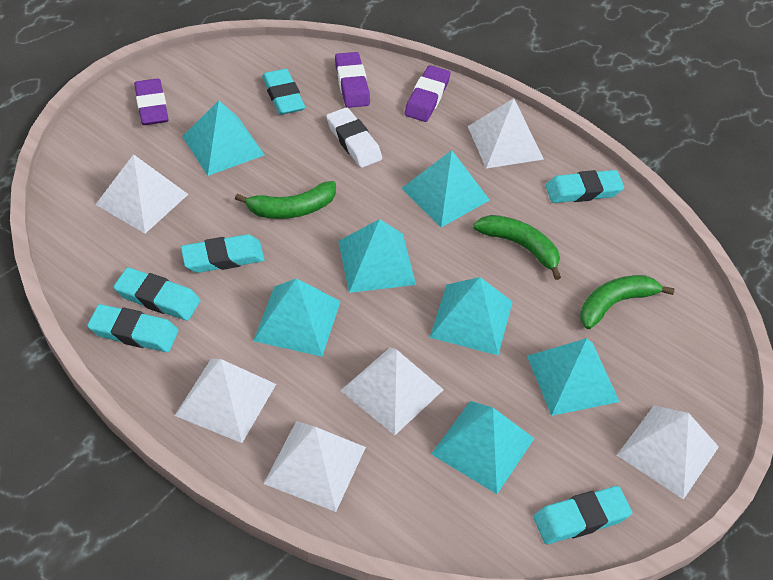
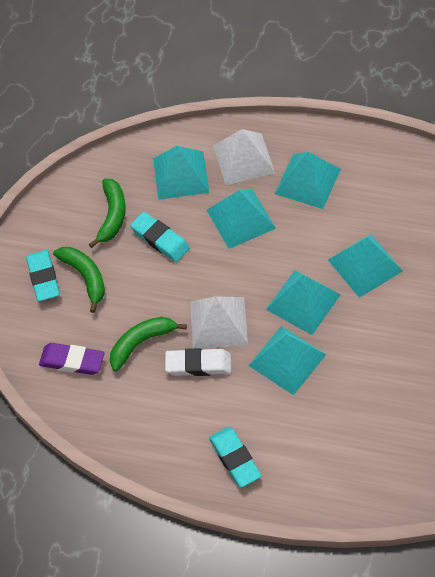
purple eraser: [134,79,168,125] [335,52,370,108] [404,65,451,122] = 3 -> [39,343,105,375] = 1
turquoise eraser: [87,304,179,352] [114,267,201,321] [181,234,265,273] [262,69,305,115] [533,486,632,544] [546,170,624,203] = 6 -> [26,250,60,301] [130,212,190,262] [209,427,262,488] = 3
turquoise pyramid: [182,100,264,176] [253,278,341,357] [338,219,416,293] [401,150,490,227] [430,277,513,355] [431,401,535,494] [527,338,620,416] = 7 -> [153,146,209,200] [207,190,276,249] [248,326,326,395] [266,270,341,335] [275,152,341,209] [328,234,403,298] = 6
white pyramid: [95,154,188,233] [175,359,276,443] [264,421,366,512] [340,347,444,435] [468,98,544,168] [617,406,719,500] = 6 -> [190,296,248,349] [213,129,275,185] = 2

